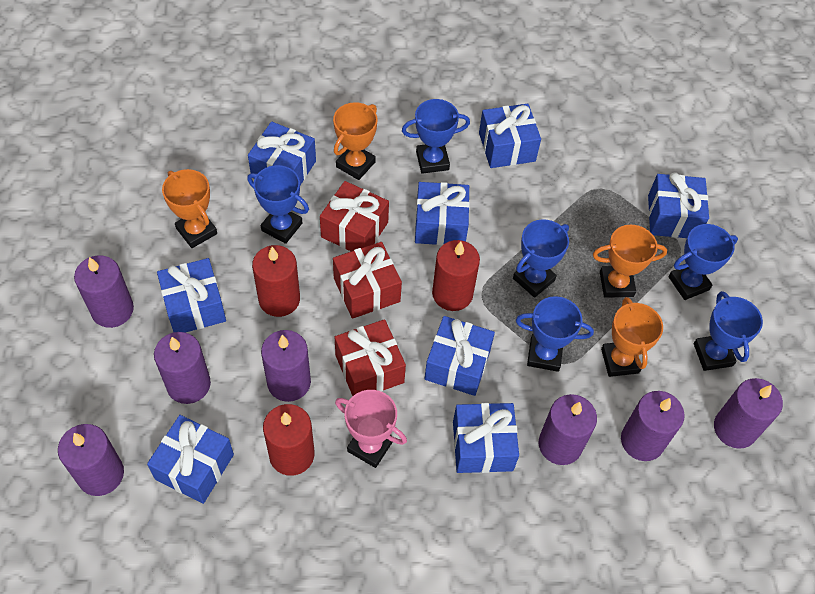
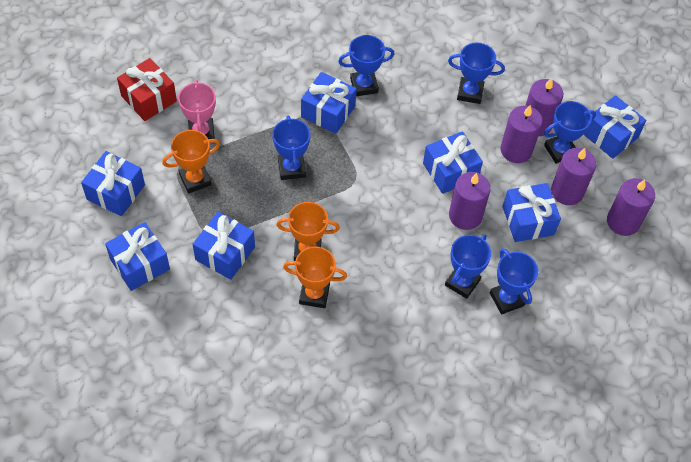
blue gift: [147,415,234,504] [157,258,226,333] [248,122,316,185] [415,182,470,245] [424,316,495,396] [453,403,519,473] [479,104,541,168] [648,172,709,238] = 8 -> [81,151,145,216] [105,222,170,291] [193,212,255,280] [301,72,357,134] [423,131,483,194] [503,183,561,242] [583,95,647,159] = 7
orange trophy: [162,169,217,248] [333,102,378,180] [593,225,667,298] [601,297,663,377] = 4 -> [162,130,220,194] [276,202,340,261] [283,247,347,308] = 3
purple candle: [58,424,124,496] [74,255,134,328] [154,332,211,404] [261,330,311,402] [539,394,597,465] [621,391,685,461] [714,378,783,449] = 7 -> [449,172,491,230] [500,105,543,163] [525,78,563,136] [551,148,596,205] [607,178,655,236] = 5
red candle: [252,245,300,317] [263,404,315,476] [432,240,480,311] = 3 -> none = 0
red gift: [320,181,389,251] [333,242,402,319] [335,319,406,396] = 3 -> [117,58,177,121] = 1

